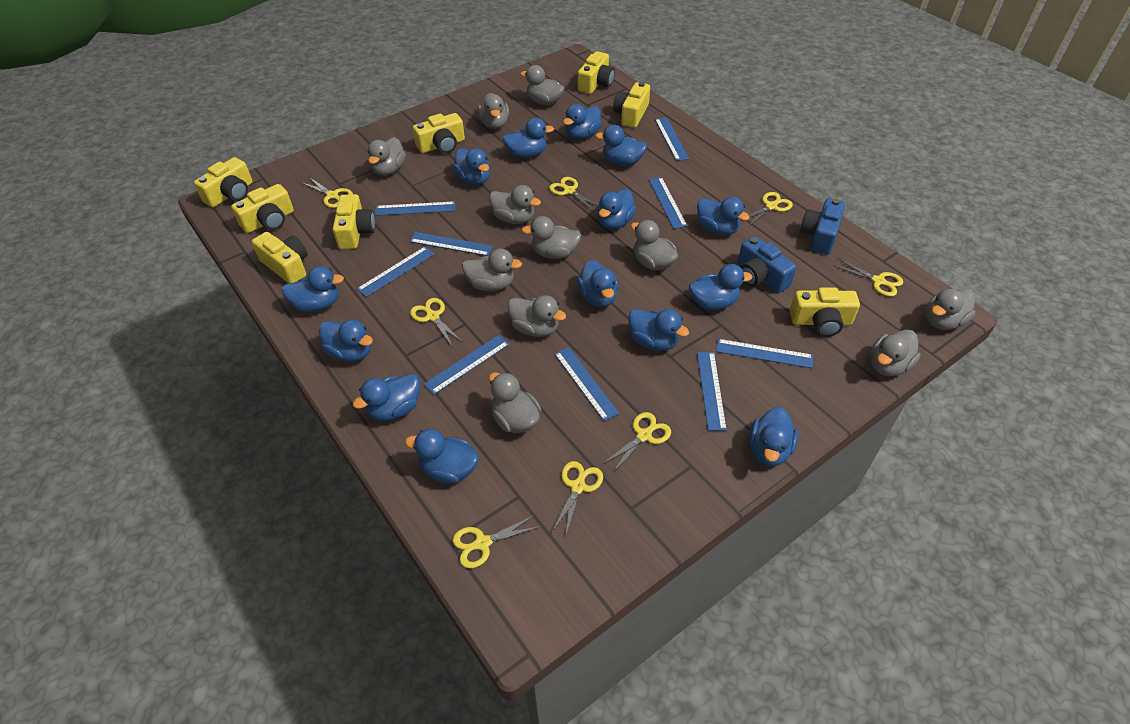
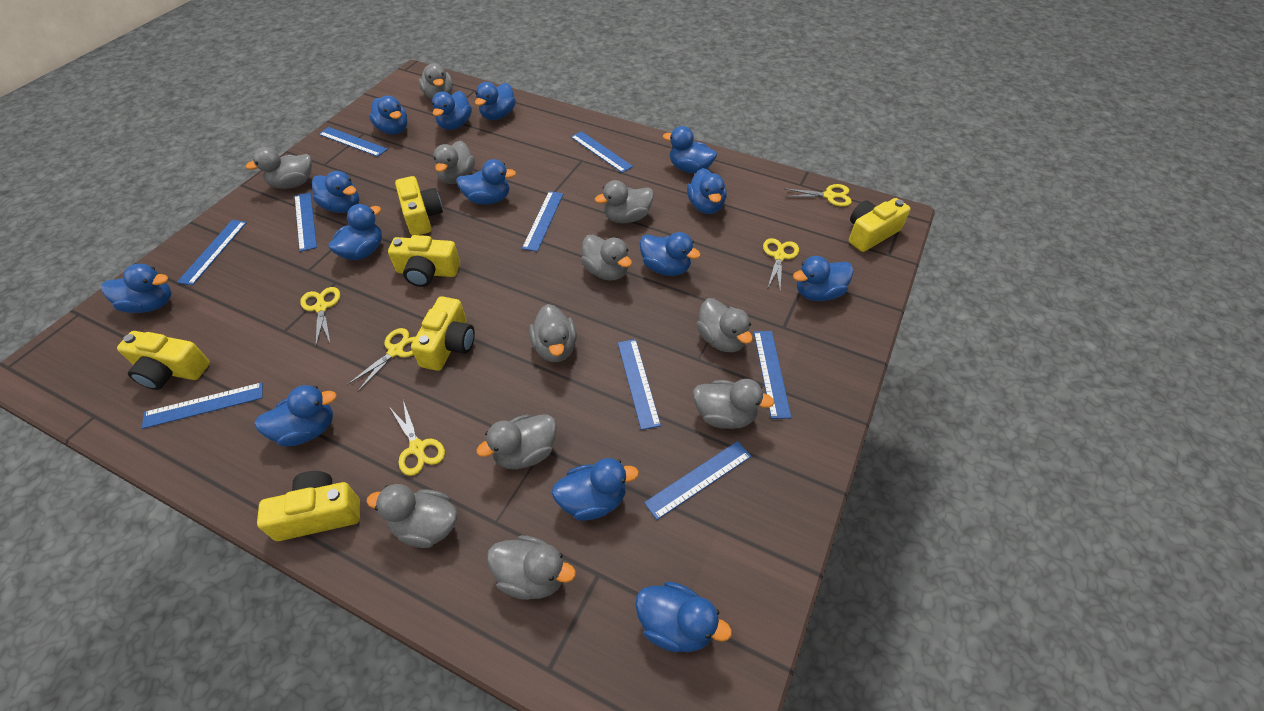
blue camera: [738,236,797,293] [800,198,845,254] = 2 -> none = 0
yellow camera: [194,157,253,207] [231,184,294,233] [252,232,308,283] [333,194,375,249] [413,113,465,154] [578,51,615,94] [613,82,650,128] [790,288,860,337] = 8 -> [117,331,210,390] [257,471,360,541] [388,235,460,287] [395,176,443,235] [411,296,475,371] [849,198,910,252] = 6
yellow scissors: [301,177,353,208] [410,298,464,346] [452,515,542,568] [549,177,599,211] [551,461,603,538] [603,412,671,473] [740,192,793,227] [833,258,903,297] = 8 -> [300,287,340,346] [347,328,415,392] [390,400,445,476] [763,238,799,289] [785,184,852,207] = 5

